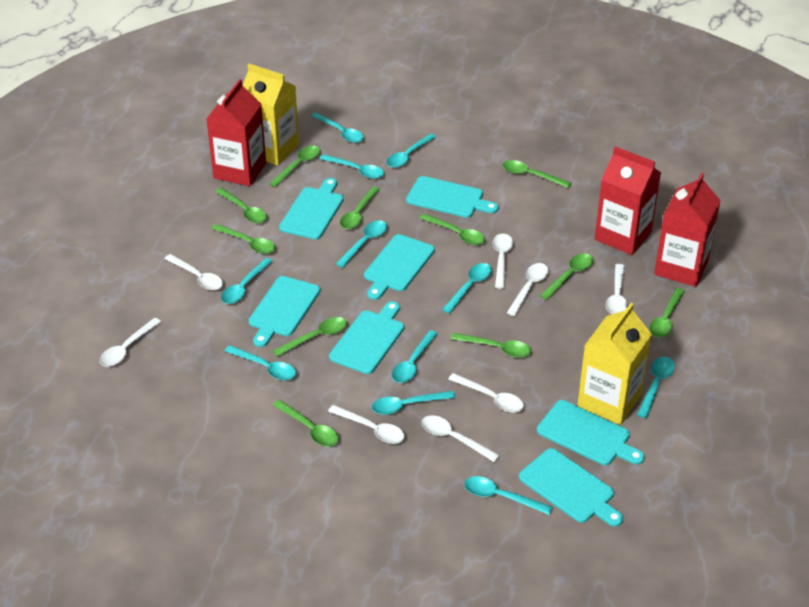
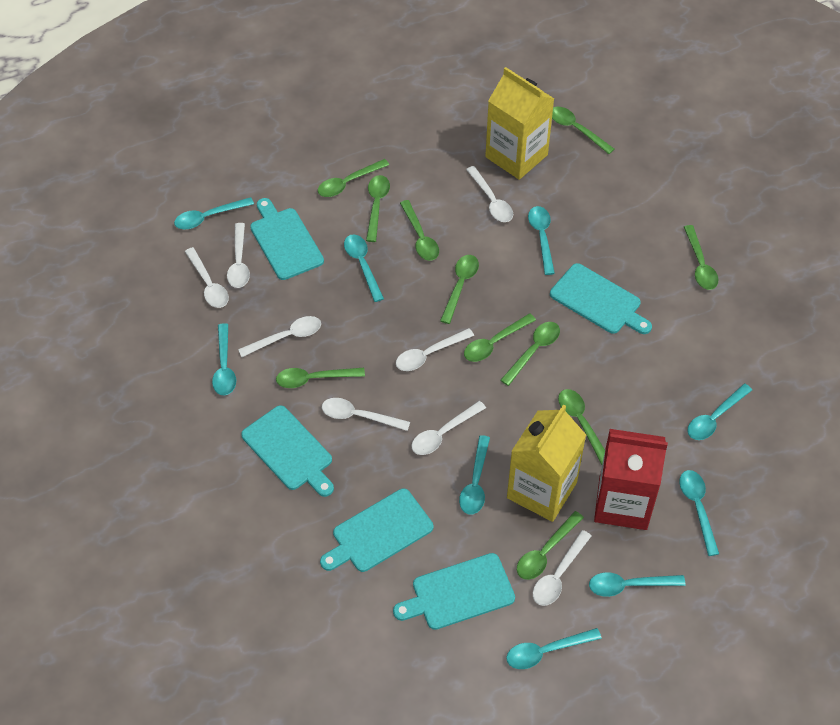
red carton: [207,79,266,186] [595,147,661,255] [654,173,721,287] = 3 -> [594,429,668,530] = 1
turquoise cutting board: [249,276,320,347] [279,178,344,239] [329,301,404,374] [364,234,435,300] [406,176,499,218] [519,448,623,527] [537,400,645,465] = 7 -> [241,405,334,497] [250,198,324,280] [320,489,433,572] [393,553,515,630] [550,263,652,334] = 5
turquoise spoon: [221,258,272,304] [225,345,296,381] [312,113,364,143] [320,154,384,179] [336,221,387,268] [372,391,456,415] [387,133,436,168] [392,330,438,383] [442,263,492,314] [464,476,553,515] [637,357,675,418] = 11 -> [174,197,254,229] [212,323,236,395] [344,235,384,302] [459,435,490,515] [506,628,602,669] [528,206,555,275] [589,572,686,597] [679,470,719,556] [687,384,752,440] = 9

